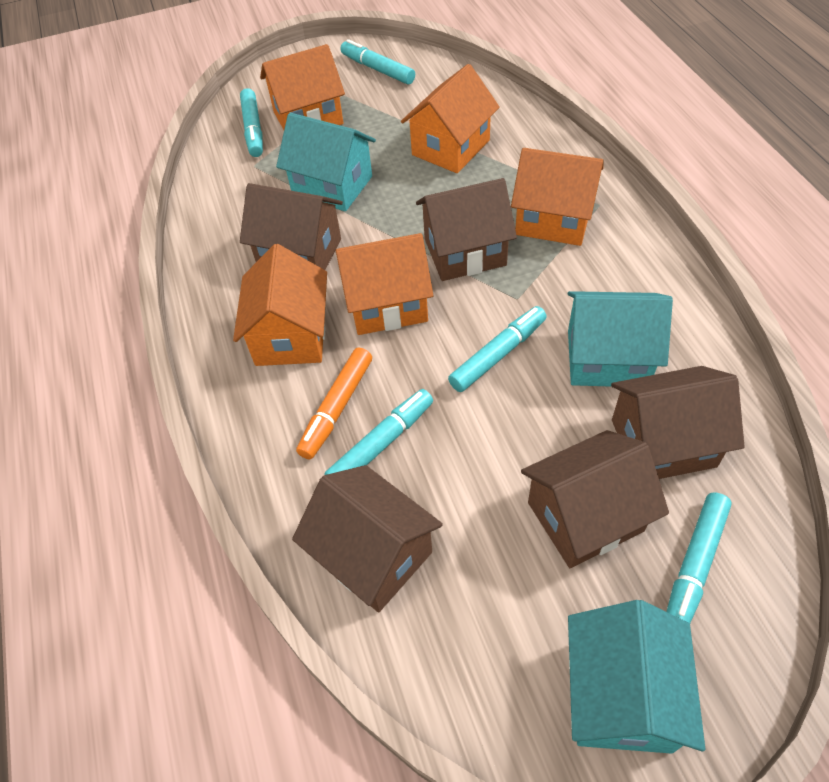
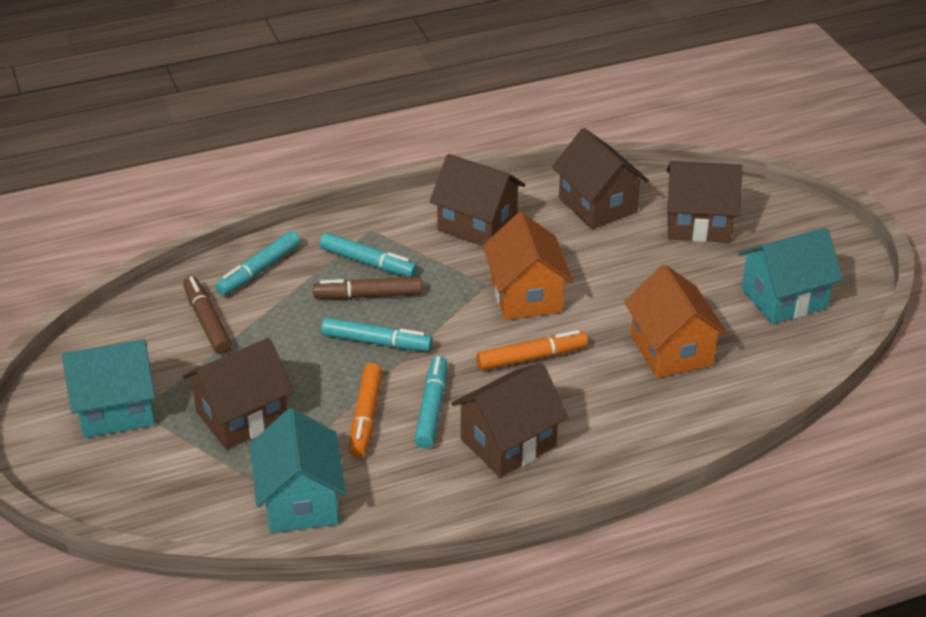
brown marker: none = 0 -> [183,276,232,354] [313,277,422,299] = 2
orange house: [233,244,327,366] [260,44,345,130] [336,233,433,335] [401,64,500,173] [511,148,604,246] = 5 -> [483,212,574,320] [624,265,728,378] = 2
orange marker: [296,348,372,459] = 1 -> [349,363,382,458] [476,330,588,370] = 2
turquoise marker: [240,88,263,157] [325,389,433,475] [340,39,415,85] [448,306,547,392] [666,492,732,624] = 5 -> [215,231,301,296] [320,233,418,277] [321,317,433,351] [414,355,447,449] = 4

